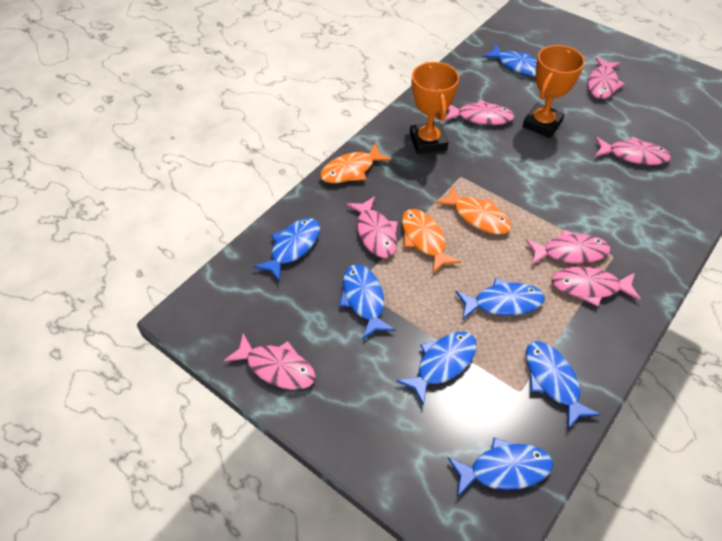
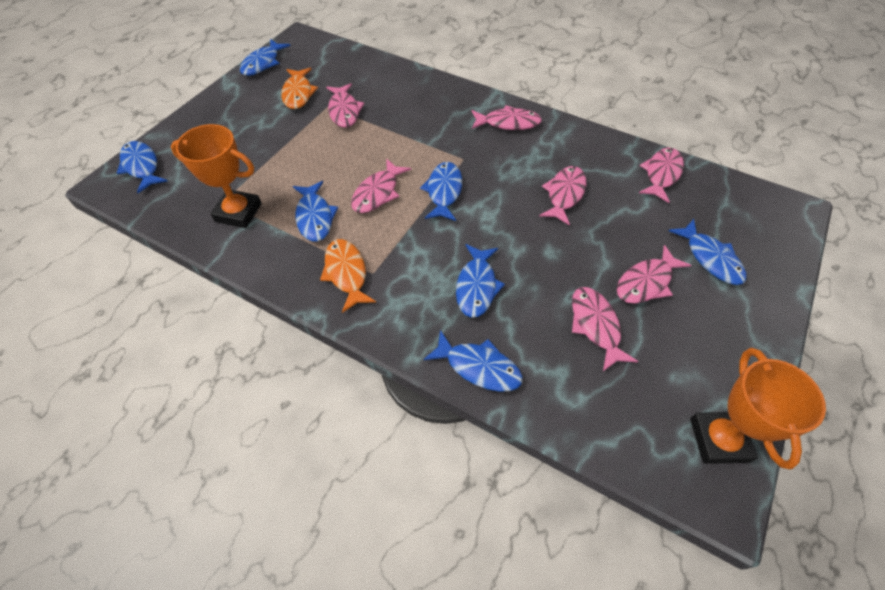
orange fish: [320,143,392,183] [402,209,461,273] [435,186,511,235] = 3 -> [281,68,318,109] [320,239,376,313] = 2

